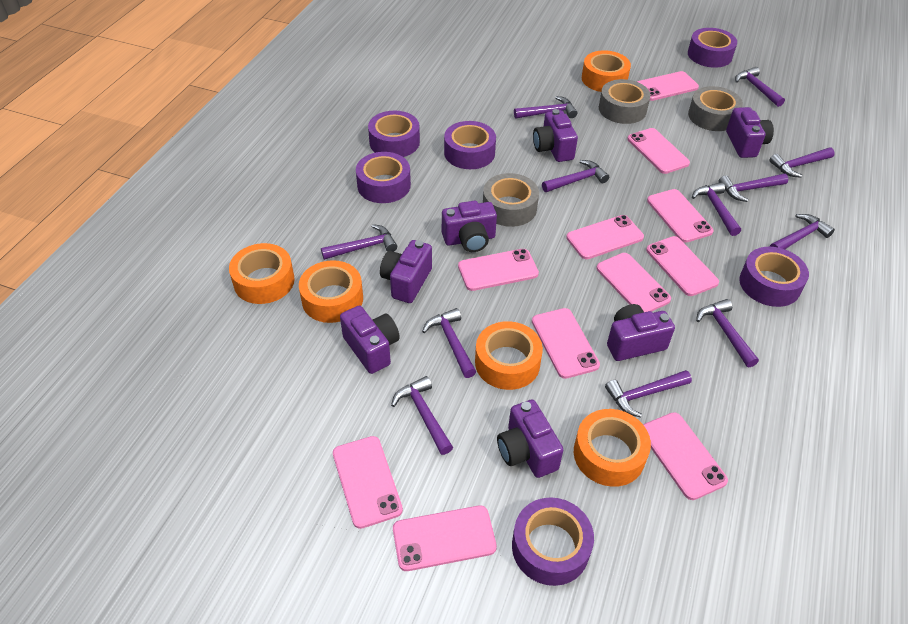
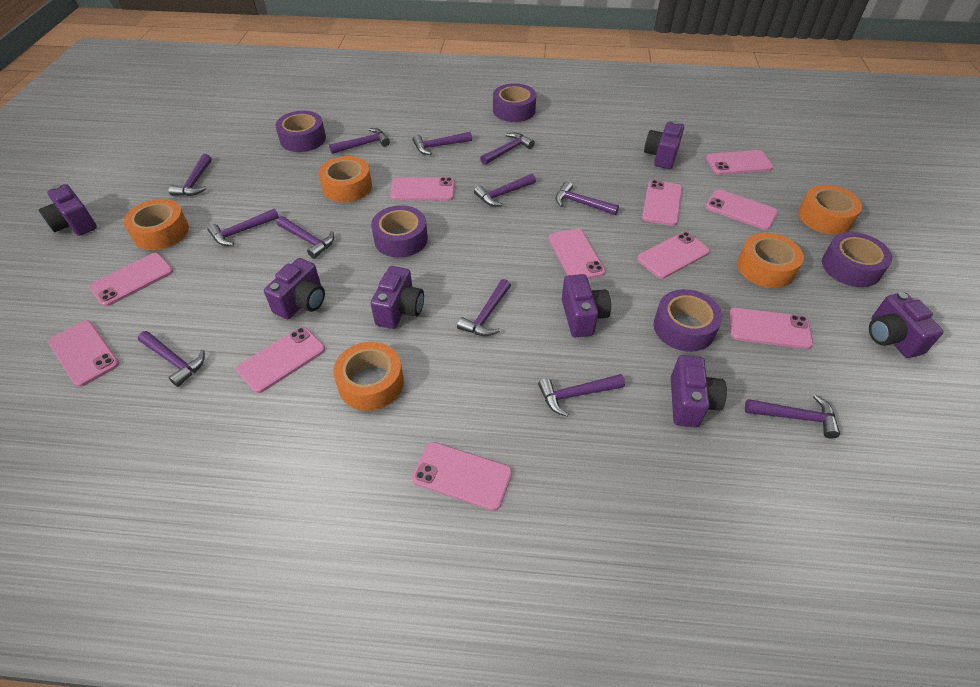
grey tape: [483,173,539,227] [599,79,651,124] [688,86,743,131] = 3 -> none = 0
purple tape: [356,152,411,203] [368,111,420,157] [444,121,496,169] [512,497,594,586] [688,28,737,68] [739,247,809,307] = 6 -> [275,111,326,152] [371,205,428,258] [493,83,536,122] [654,289,722,352] [822,232,892,287] = 5

